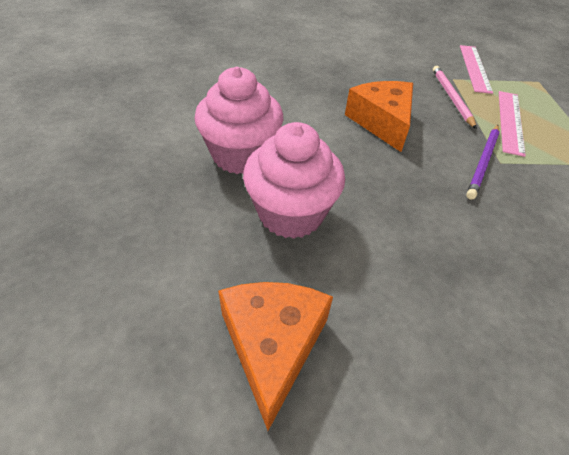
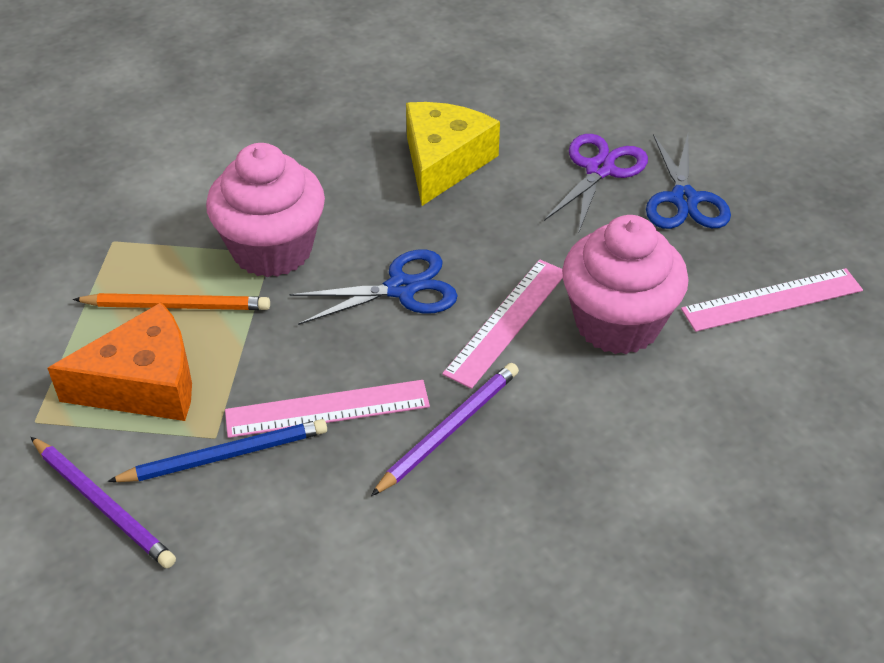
blue pencil: none = 0 -> [107,419,327,482] = 1
blue scissors: none = 0 -> [289,250,458,325] [646,134,731,229] = 2
orange cheese: [218,282,333,431] [345,81,413,152] = 2 -> [48,302,192,421] = 1
orange pencil: none = 0 -> [73,293,270,310] = 1
pink pencil: [433,66,477,129] = 1 -> none = 0
pink ruler: [460,45,493,94] [499,91,526,157] = 2 -> [225,380,430,438] [442,259,563,389] [681,268,863,332] = 3
purple pencil: [466,125,500,200] = 1 -> [31,437,176,568] [371,363,519,496] = 2
purple scissors: none = 0 -> [544,134,648,231] = 1
yellow cheese: none = 0 -> [406,102,500,206] = 1

